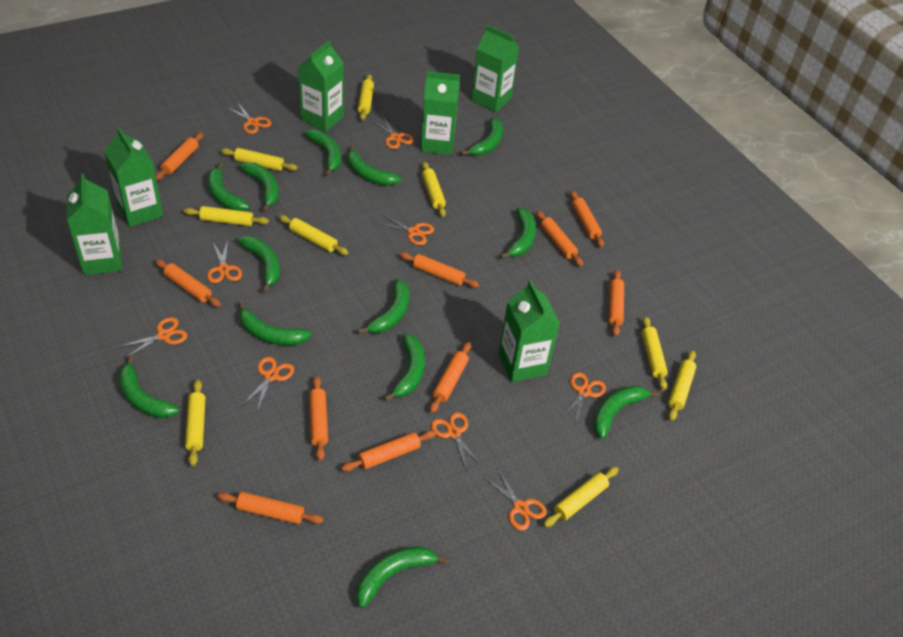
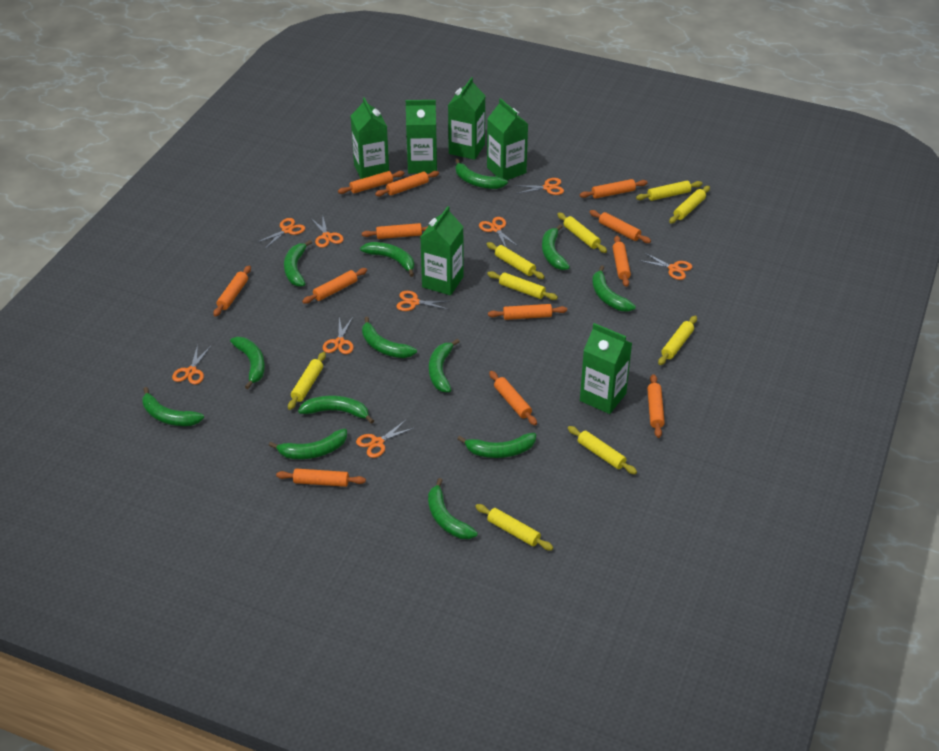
orange rolling pin: [155,132,204,180] [155,259,221,307] [217,492,323,524] [309,376,328,461] [341,430,436,472] [400,252,479,288] [430,342,471,413] [536,210,583,266] [570,190,604,248] [609,270,624,336] = 10 -> [213,266,251,317] [276,468,366,487] [302,268,367,304] [338,171,405,194] [362,223,428,239] [375,171,439,196] [488,304,567,320] [489,371,537,425] [580,179,648,199] [589,210,651,243] [613,236,631,287] [647,374,665,438] = 12

